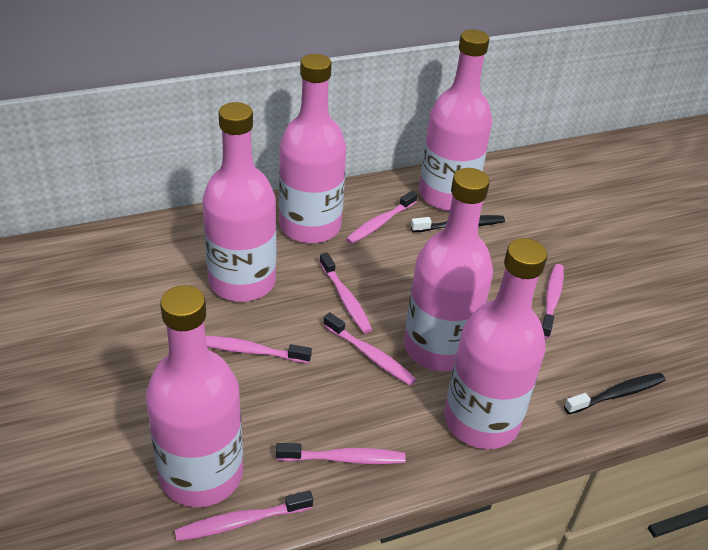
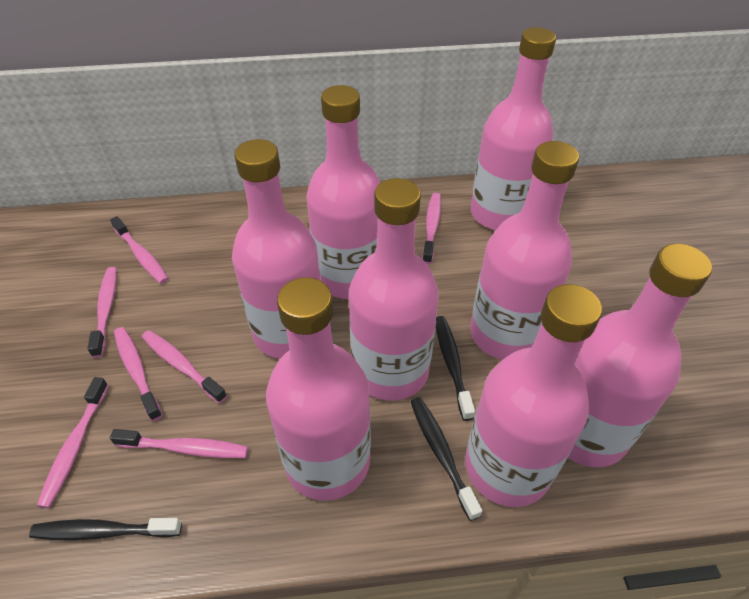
black toothbrush: [411,215,505,232] [564,373,665,414] = 2 -> [29,518,182,541] [410,397,482,521] [436,316,475,421] = 3
pink bottle: [146,285,243,507] [202,102,276,302] [279,54,347,244] [404,168,493,371] [419,29,492,211] [444,238,547,449] = 6 -> [232,139,321,359] [266,277,371,501] [306,85,380,299] [349,178,439,401] [465,284,602,507] [470,141,579,360] [471,27,556,230] [568,243,712,467] = 8

